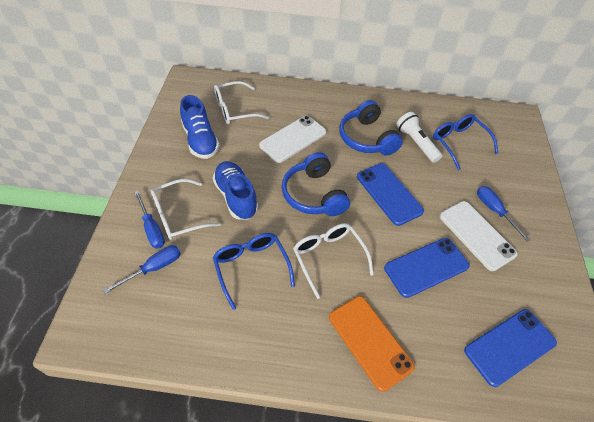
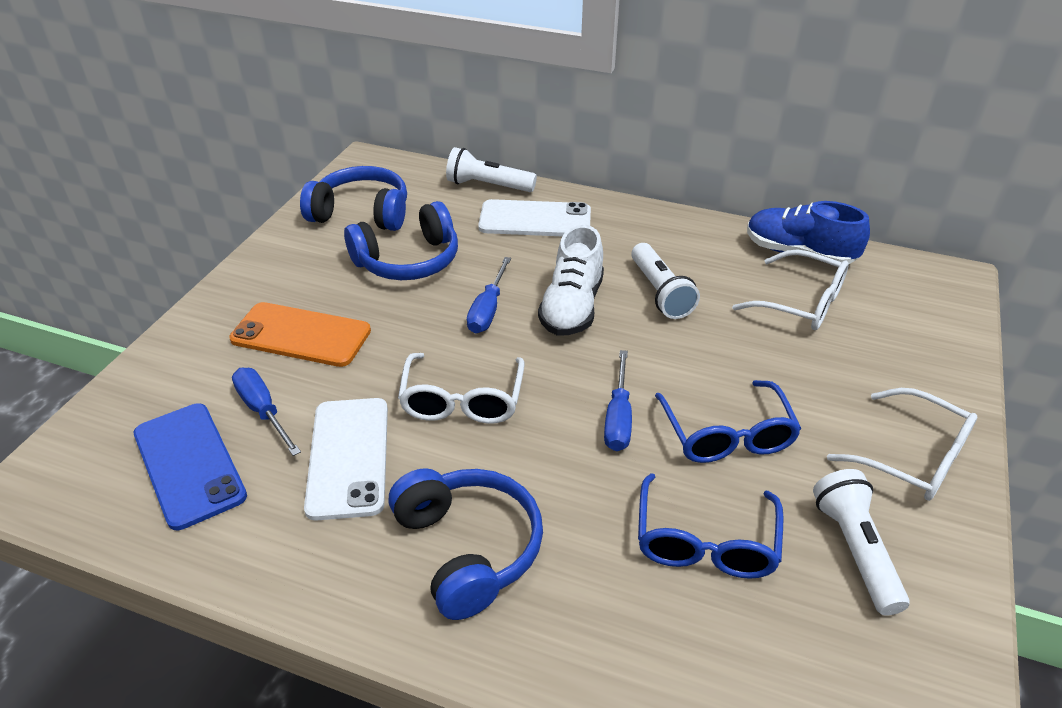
blue headphones: [282,152,350,216] [339,100,403,155] = 2 -> [300,166,407,231] [344,201,458,280] [389,468,543,620] = 3
blue phone: [357,163,424,226] [384,238,470,298] [464,309,557,387] = 3 -> [134,404,247,530] = 1
blue shoe: [180,95,220,159] [212,161,258,219] = 2 -> [747,201,870,264] = 1
white flashlight: [396,112,442,163] = 1 -> [446,147,537,192] [631,243,700,319] [813,469,910,616] = 3
white shoe: none = 0 -> [538,225,604,336] = 1

